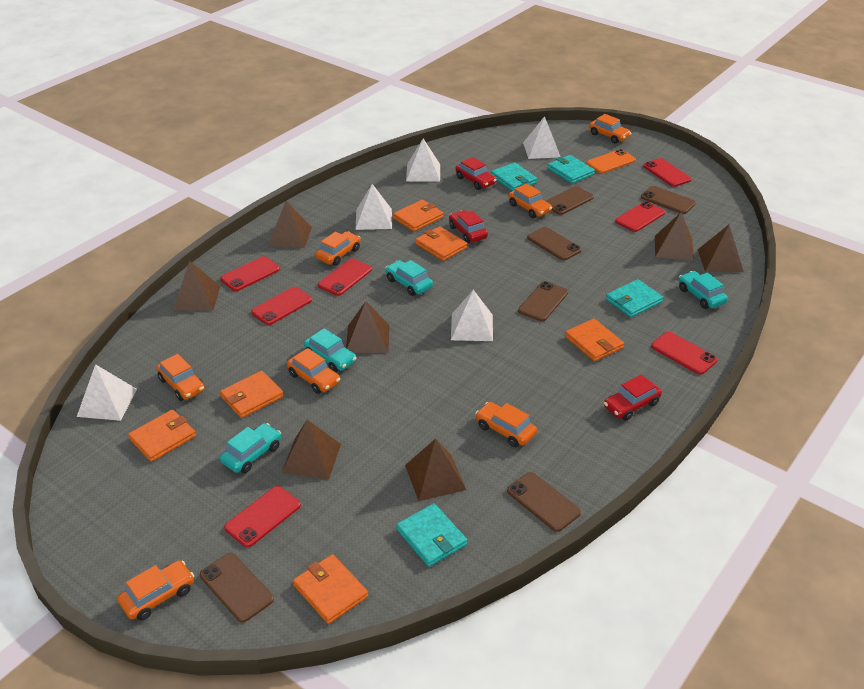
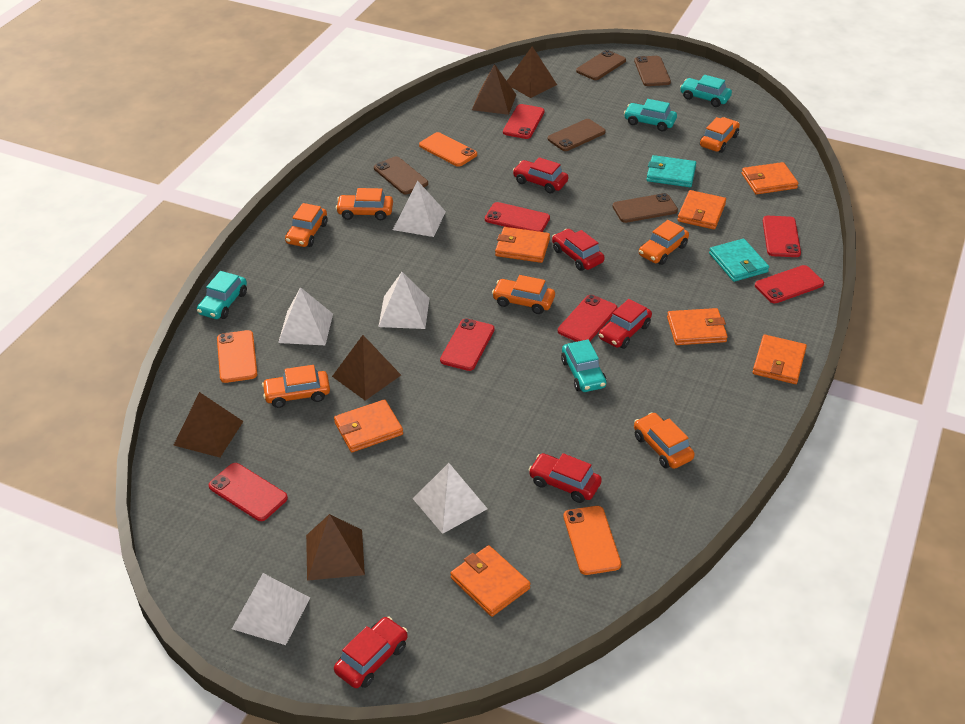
brown phone: [200,553,274,623] [507,472,581,532] [518,281,568,321] [527,227,582,261] [546,186,594,215] [641,186,696,214] = 6 -> [374,156,428,195] [548,119,606,151] [576,50,626,80] [613,193,678,223] [634,56,671,86] = 5
brown pyramid: [173,261,220,311] [268,201,312,248] [281,420,341,480] [346,301,390,353] [405,438,466,501] [655,212,694,261] [697,225,744,272] = 7 -> [174,392,244,457] [306,514,365,581] [332,335,401,401] [472,64,516,115] [507,46,557,98] = 5
orange phone: [586,149,636,174] = 1 -> [217,330,257,383] [419,132,477,167] [564,506,621,575] = 3
orange wallet: [128,409,196,462] [220,371,284,418] [293,554,368,624] [393,200,443,232] [415,226,467,261] [565,319,624,362] = 6 -> [334,399,403,452] [450,545,530,617] [495,227,550,263] [667,308,728,345] [677,190,726,230] [742,162,799,195] [753,335,807,384] = 7
red car: [449,210,488,243] [455,157,497,190] [604,375,662,421] = 3 -> [334,617,408,688] [513,157,568,194] [528,453,602,503] [552,229,605,271] [599,299,652,349] = 5
turquoise wallet: [396,503,467,567] [491,162,537,191] [548,155,595,184] [606,279,663,317] = 4 -> [646,155,696,187] [709,239,769,282] = 2

